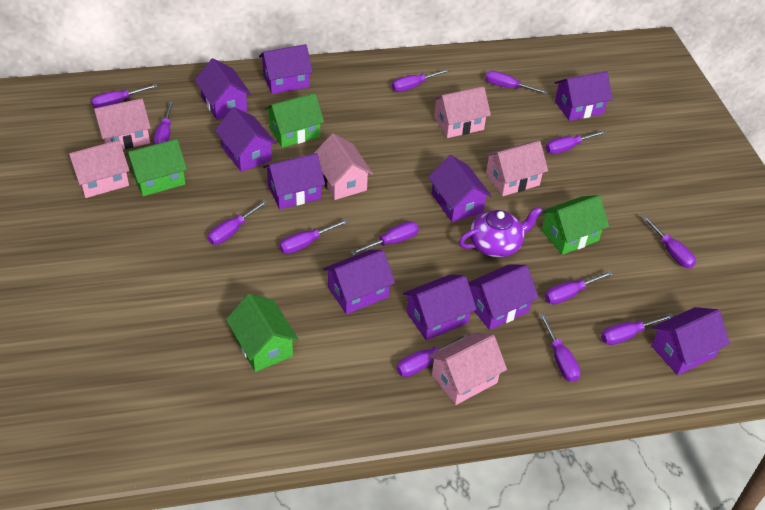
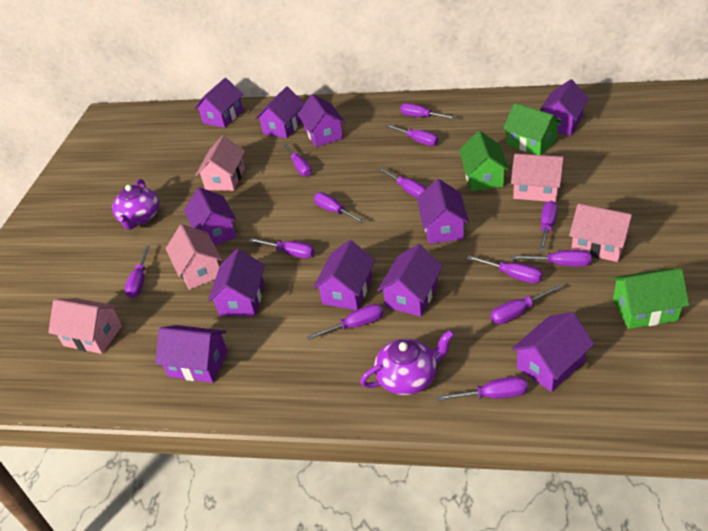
green house: [125,139,187,196] [226,294,299,372] [265,93,324,148] [541,195,609,255] = 4 -> [459,131,509,191] [503,103,562,155] [611,268,689,329] = 3
pink house: [68,140,130,198] [94,98,151,149] [313,133,373,200] [428,332,507,405] [432,86,491,138] [484,141,548,196] = 6 -> [48,298,122,354] [166,224,222,290] [196,136,245,191] [511,154,564,202] [569,203,634,262] = 5
purple house: [195,58,251,120] [215,107,276,172] [259,44,313,94] [263,153,325,209] [323,250,395,314] [403,275,477,340] [428,155,492,223] [468,264,539,330] [555,71,613,121] [651,307,730,375] = 10 -> [155,325,228,383] [184,187,237,245] [194,78,243,128] [208,249,265,316] [255,86,305,138] [298,94,345,147] [313,240,375,310] [377,244,443,317] [417,179,469,244] [511,312,594,392] [540,79,589,136] = 11
purple teapot: [459,207,542,258] = 1 -> [112,179,160,230] [360,330,454,395] = 2

